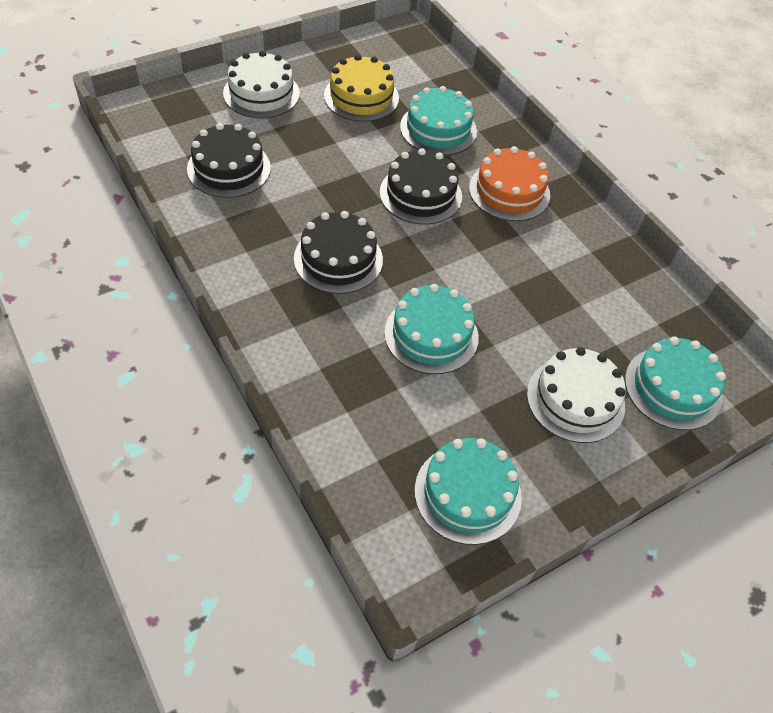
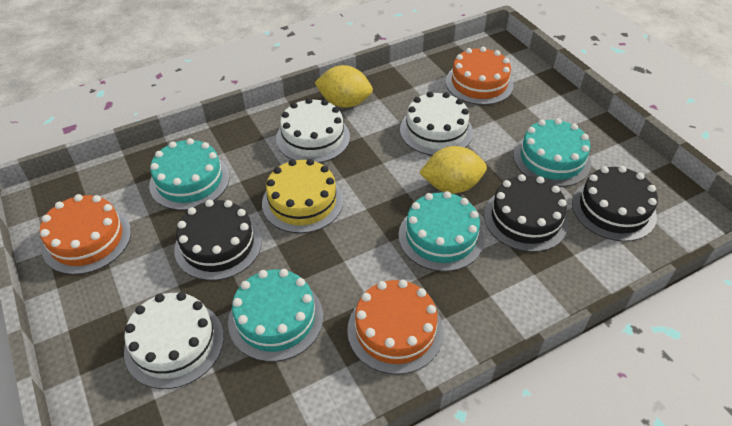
orange cake: [469,146,550,221] = 1 -> [40,194,131,275] [347,279,444,375] [446,47,514,105] = 3
white cake: [223,50,300,118] [527,347,626,443] = 2 -> [124,292,224,389] [276,98,350,163] [400,92,473,156] = 3
yellow lemon: none = 0 -> [314,65,373,108] [419,146,487,193] = 2

